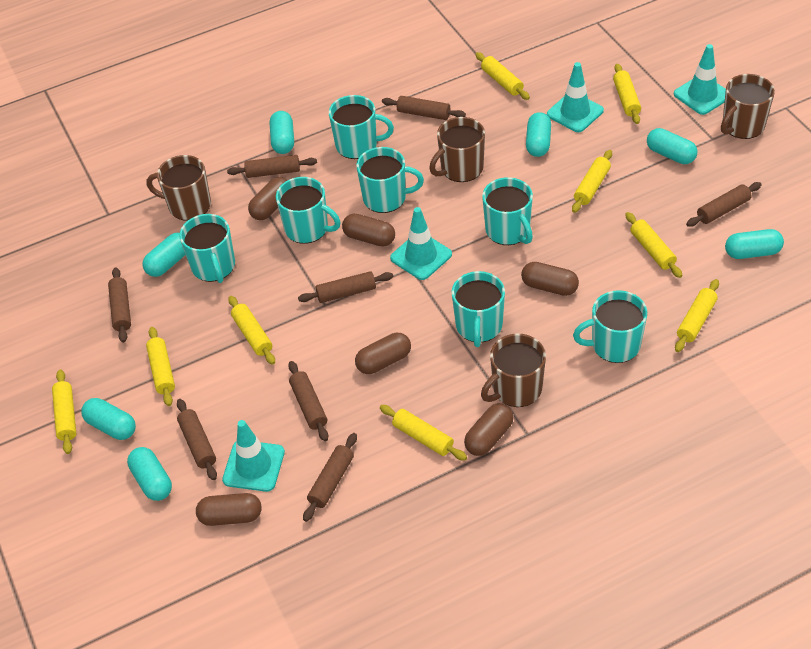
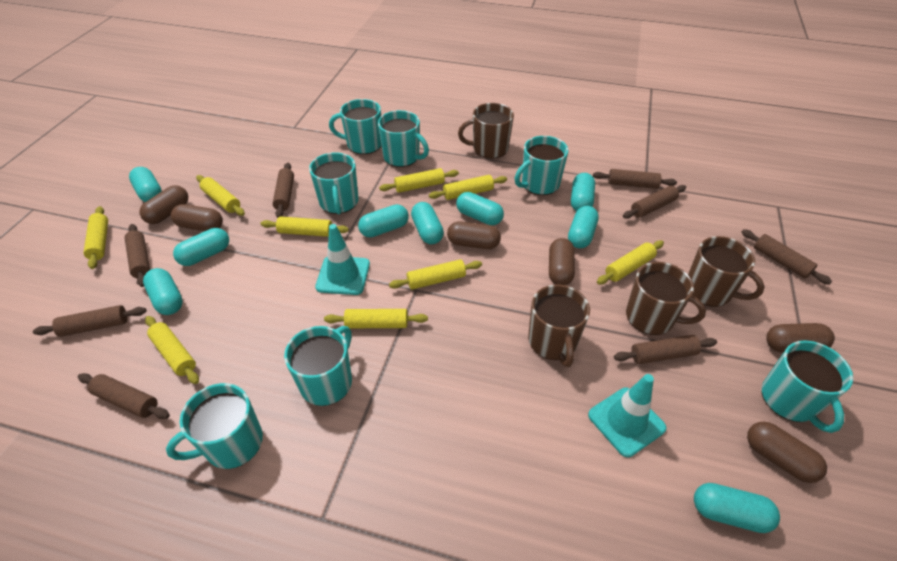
turquoise capsule: [81,398,136,440] [127,447,172,501] [143,233,185,277] [270,111,294,154] [526,112,551,157] [647,128,698,164] [725,229,784,259] = 7 -> [129,167,162,202] [143,268,183,315] [173,228,229,266] [358,204,409,238] [411,202,444,244] [456,192,504,226] [568,206,599,248] [571,173,595,211] [694,483,780,533] = 9
turquoise traffic cone: [222,420,285,492] [390,207,452,280] [547,62,604,132] [674,44,726,115] = 4 -> [315,224,370,295] [588,374,666,457] = 2

